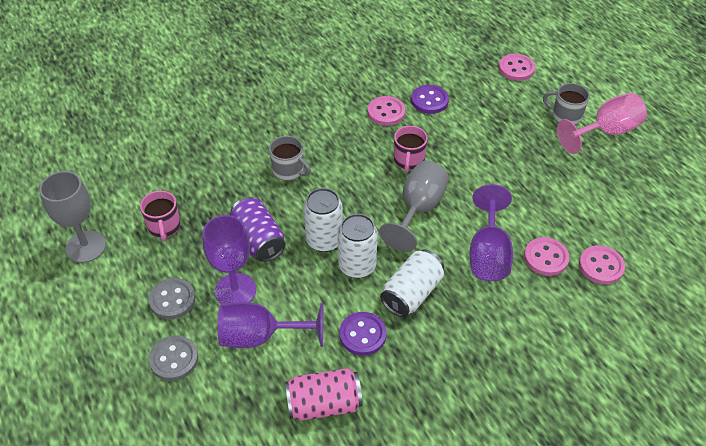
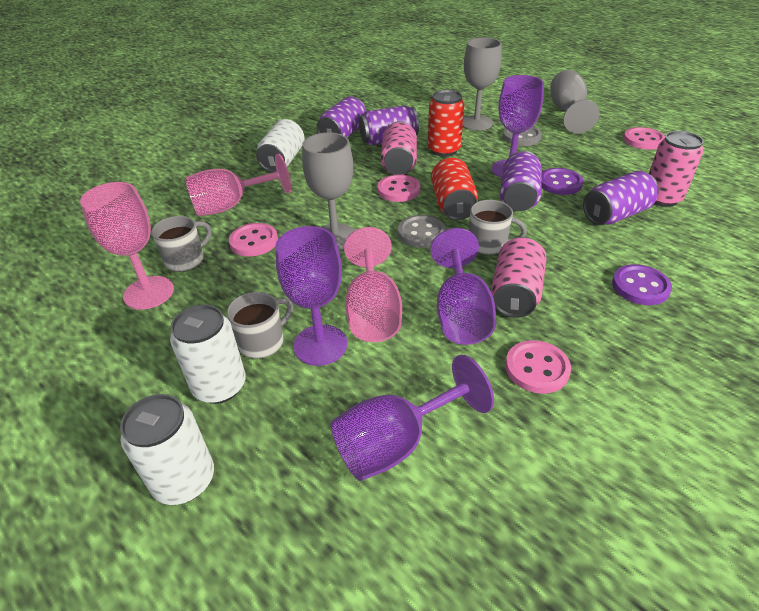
grey goblet: [39,171,106,263] [379,161,449,252] = 2 -> [302,132,355,250] [463,38,502,131] [550,70,600,133] = 3
grey mug: [269,136,311,181] [543,83,590,125] = 2 -> [151,216,212,272] [227,292,293,359] [469,200,527,255] = 3
pink can: [285,368,363,421] = 1 -> [381,121,417,175] [491,237,547,318] [649,131,704,207] = 3
pink goblet: [557,93,647,154] = 1 -> [80,182,174,310] [185,154,291,216] [344,227,402,342] = 3
pink mug: [140,190,181,242] [394,126,428,173] = 2 -> none = 0
purple can: [230,197,286,262] = 1 -> [317,96,366,138] [359,105,419,146] [500,151,542,211] [583,171,659,225] = 4
purple goblet: [202,215,256,304] [218,302,323,348] [469,184,513,281] = 3 -> [275,226,347,366] [331,354,494,481] [430,228,496,345] [491,75,544,178] = 4
red can: none = 0 -> [428,90,464,157] [431,158,478,220] = 2

